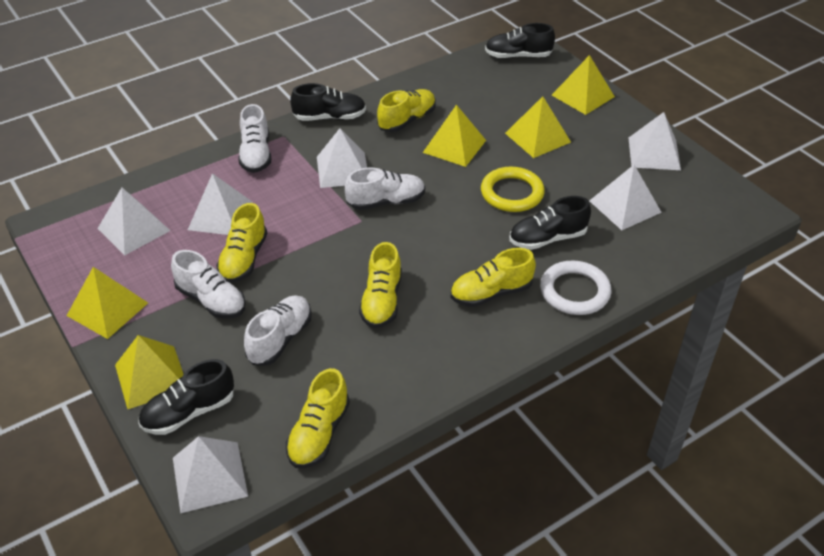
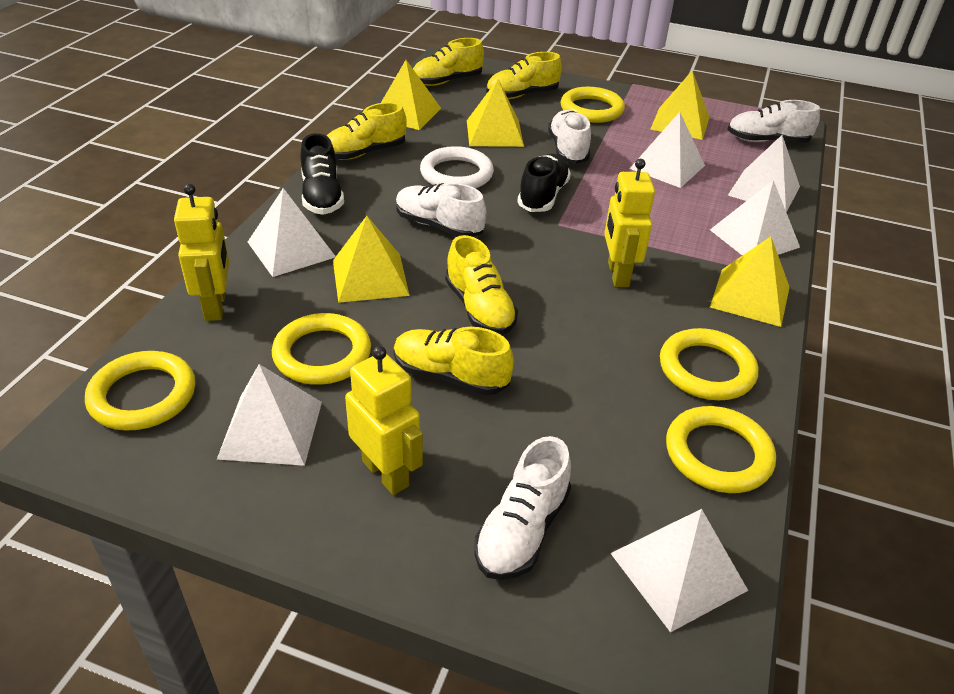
black shoe: [138,359,234,435] [290,83,366,121] [485,23,555,59] [509,196,591,250] = 4 -> [300,133,344,215] [517,154,571,212] = 2
yellow ring: [481,167,545,212] = 1 -> [85,351,195,431] [272,313,371,385] [561,87,625,123] [660,328,758,400] [666,406,776,493] = 5
yellow robot: none = 0 -> [174,184,229,321] [345,346,423,495] [604,159,655,287] = 3

